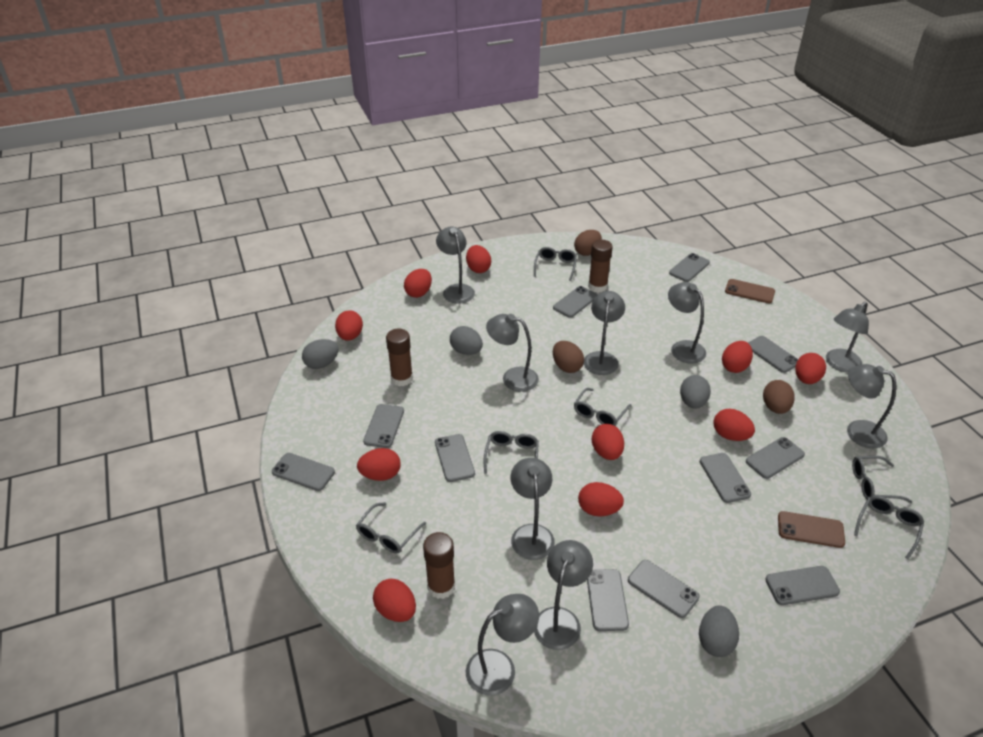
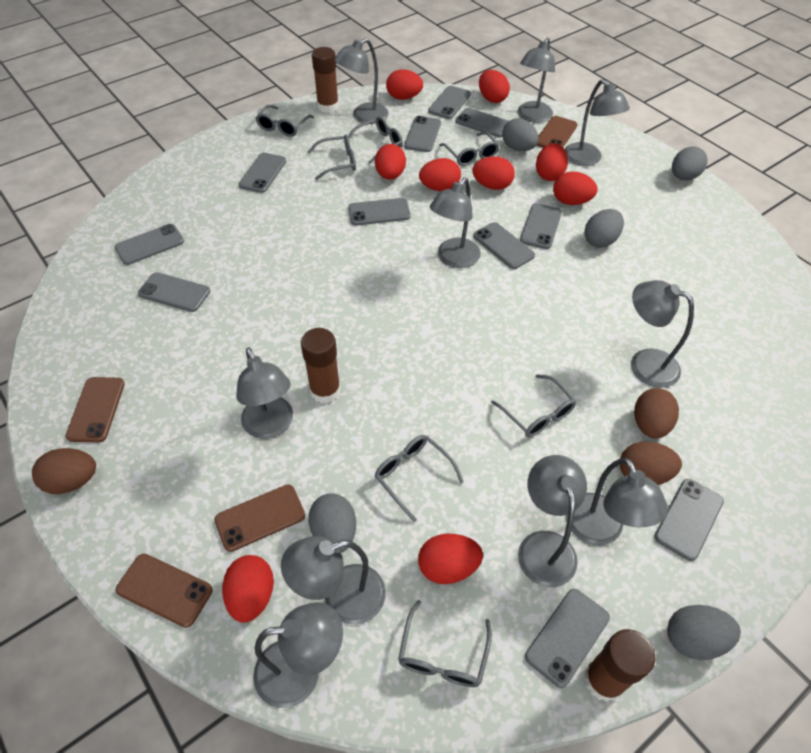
brown phone: [725,279,775,303] [778,511,845,548] = 2 -> [66,377,125,443] [116,554,213,628] [214,484,305,552] [537,116,578,148] = 4
grey egg: [302,339,339,369] [450,326,483,355] [680,375,711,409] [699,605,739,657] = 4 -> [308,493,356,553] [502,118,539,151] [584,209,624,248] [667,605,741,660] [672,146,708,180] = 5
grey glasses: [356,502,426,554] [484,431,539,474] [534,247,577,281] [574,388,632,426] [852,456,912,503] [854,496,924,559] = 6 -> [256,105,314,137] [308,134,356,180] [348,116,403,164] [375,435,464,522] [398,600,492,687] [439,132,499,166] [491,374,576,437] = 7
grey lamp: [436,226,475,304] [466,594,539,696] [486,314,539,392] [511,458,555,560] [534,540,593,650] [584,291,625,375] [668,282,706,363] [826,302,869,372] [847,364,896,448] = 9 -> [236,348,293,439] [253,602,343,708] [281,536,386,625] [334,38,389,124] [430,178,481,268] [518,38,555,123] [518,455,587,587] [565,79,630,166] [566,458,668,545] [631,280,694,388] = 10
red egg: [335,310,363,341] [357,448,401,481] [373,579,416,622] [404,269,432,298] [466,245,491,273] [578,482,624,517] [592,424,624,460] [714,409,755,441] [722,341,753,373] [795,353,826,384] = 10 -> [222,555,274,623] [375,144,406,180] [386,69,423,100] [418,534,483,584] [419,158,461,191] [472,156,515,190] [479,70,510,103] [536,143,568,181] [553,172,598,205] = 9

